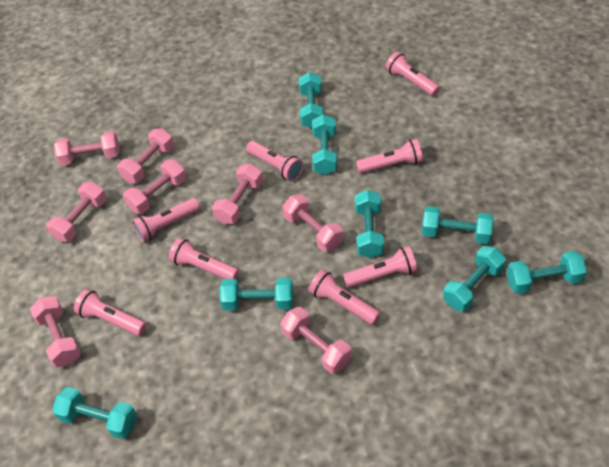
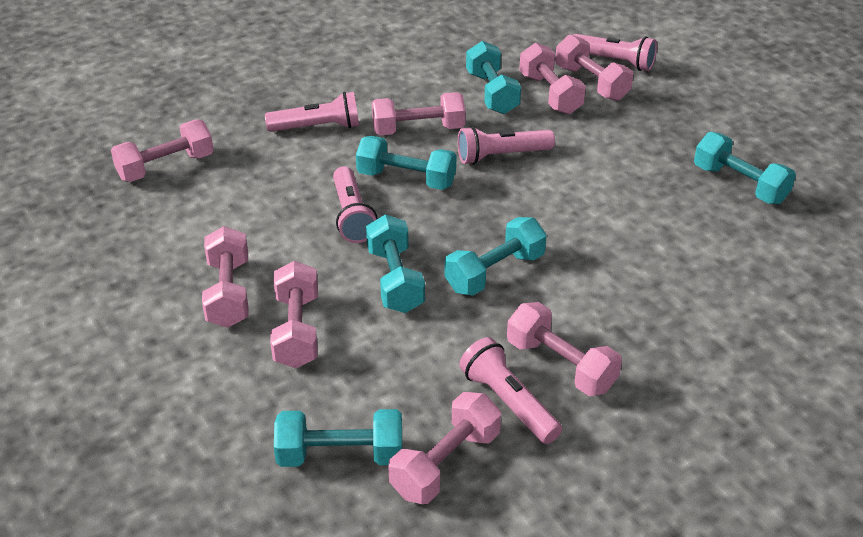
pink flashlight: [74,289,147,336] [132,198,200,242] [169,238,239,279] [246,141,304,182] [309,269,381,325] [343,246,417,288] [356,139,423,173] [385,52,440,96] = 8 -> [265,92,359,132] [333,166,378,243] [458,126,555,165] [459,337,562,444] [573,34,657,71] = 5
turquoise dumbbell: [53,387,137,439] [220,278,293,311] [299,72,323,128] [312,114,337,175] [355,190,384,258] [422,206,494,244] [443,246,506,312] [507,251,587,294] = 8 -> [274,409,402,467] [356,136,456,190] [366,214,425,313] [444,217,547,296] [466,41,521,114] [694,132,796,204] = 6

